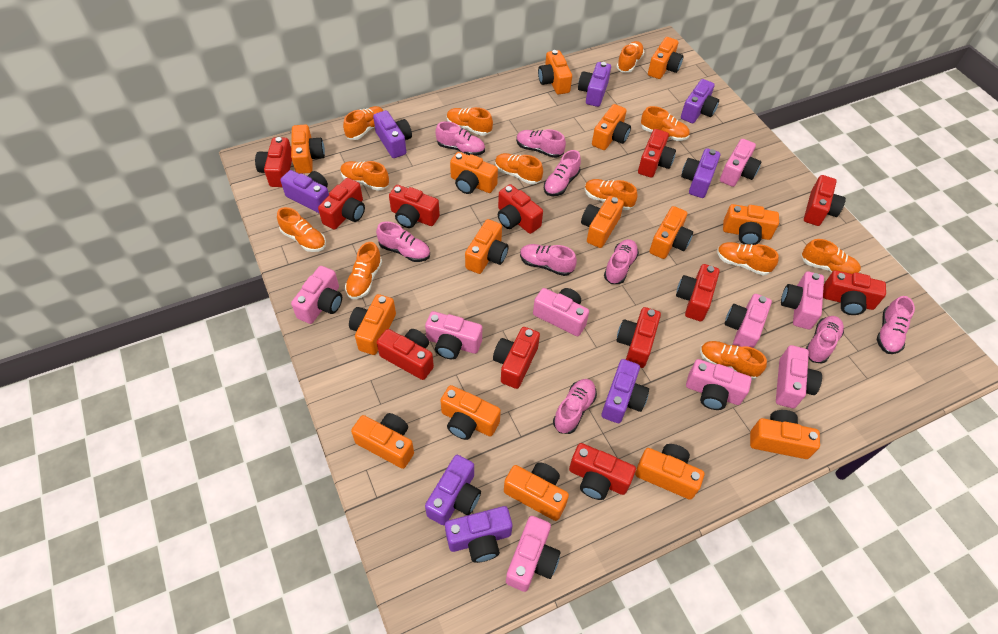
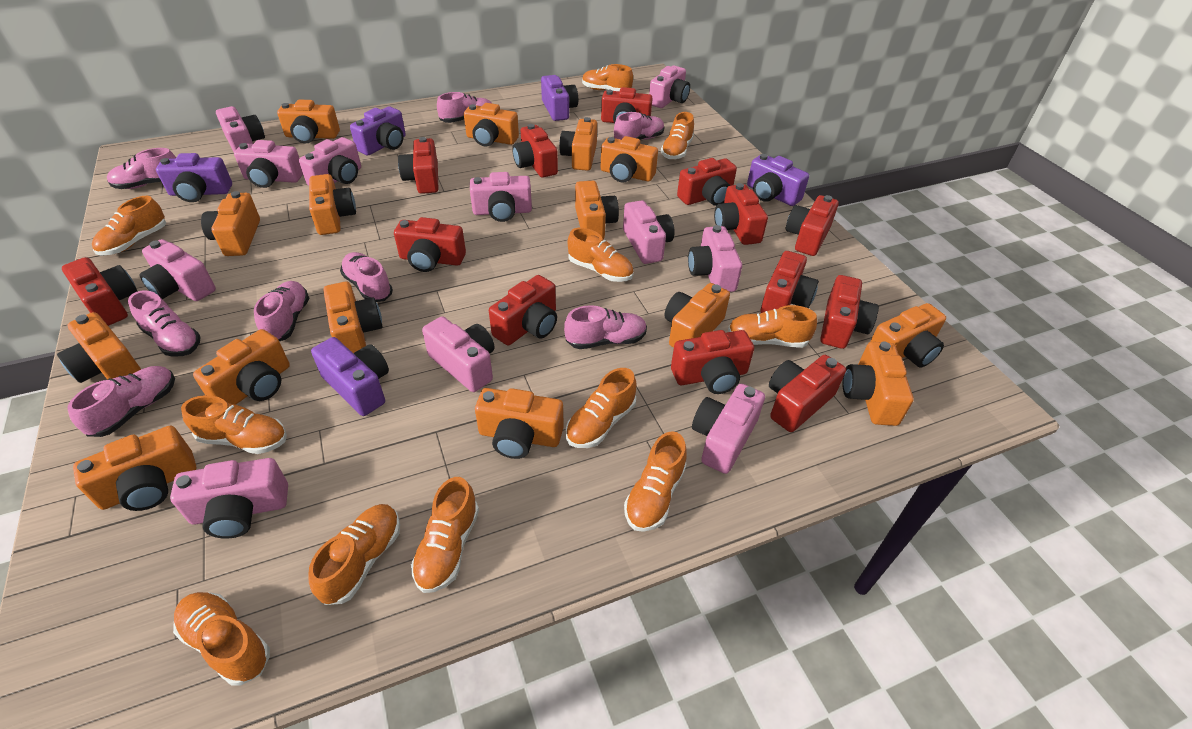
orange shoe: [277,207,326,252] [341,161,389,191] [343,106,383,140] [345,242,382,299] [447,107,493,136] [495,153,543,185] [585,179,638,210] [616,41,644,73] [641,106,690,141] [700,341,767,380] [717,242,778,275] [801,239,861,274] = 12 -> [92,196,166,255] [173,592,270,686] [181,395,287,454] [309,504,400,605] [411,477,479,593] [566,368,637,448] [568,228,634,282] [582,64,633,91] [624,431,687,532] [661,112,694,160] [728,305,817,348] = 11
pink camera: [291,266,342,324] [425,311,482,359] [506,516,561,592] [533,288,589,336] [686,359,752,410] [720,139,761,187] [725,294,772,348] [776,345,822,408] [781,272,824,329] = 9 -> [139,239,216,301] [170,458,288,539] [216,106,265,152] [234,140,303,188] [299,137,361,186] [422,316,495,392] [470,172,532,222] [623,200,675,264] [649,65,690,108] [688,225,742,292] [692,384,765,474] = 11
pink shoe: [376,221,430,262] [435,121,485,156] [516,129,566,158] [520,244,577,276] [544,150,581,196] [553,379,597,434] [604,239,639,284] [806,316,844,364] [877,296,915,354] = 9 -> [68,366,175,437] [107,148,176,189] [128,290,201,357] [254,281,309,341] [340,252,393,302] [437,92,492,123] [564,305,647,349] [614,112,665,140] = 8
purple camera: [280,170,329,213] [373,110,412,158] [425,455,481,525] [445,506,512,563] [578,62,611,107] [601,359,649,423] [681,79,719,123] [681,148,720,198] = 8 -> [156,153,232,202] [311,337,389,416] [350,106,406,155] [541,75,578,121] [747,154,809,206] = 5
red camera: [255,137,292,187] [318,178,365,230] [377,329,434,380] [389,185,440,228] [493,327,540,389] [498,184,543,234] [569,443,636,500] [616,307,661,368] [638,129,676,178] [676,264,720,321] [804,175,846,226] [823,270,886,315] = 12 -> [62,257,138,326] [394,217,466,272] [398,137,439,194] [489,275,557,345] [512,124,558,177] [601,87,653,123] [671,330,754,394] [677,158,737,206] [714,183,768,245] [761,251,819,313] [769,355,846,432] [786,195,839,256] [820,275,879,349] = 13

